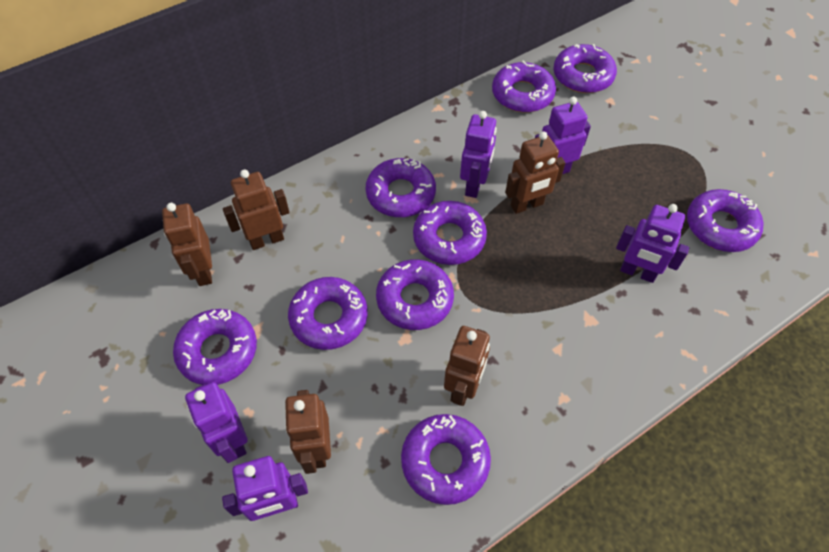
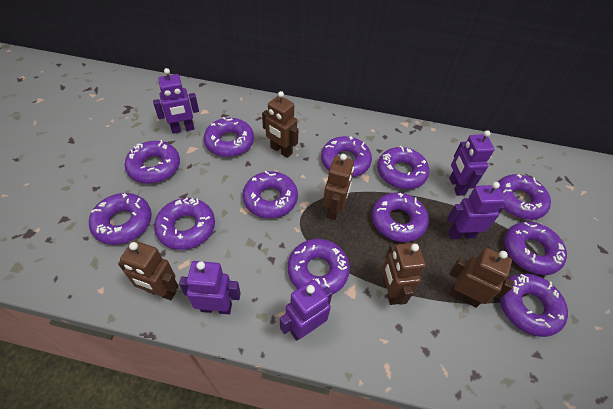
purple donut: [173,309,257,385] [288,277,368,350] [366,158,436,217] [376,259,454,330] [401,414,491,505] [413,201,487,265] [492,60,556,112] [553,44,617,93] [687,189,763,252] = 9 -> [89,193,152,245] [124,140,180,184] [154,198,215,250] [204,117,254,157] [243,171,298,218] [288,239,350,294] [321,136,372,177] [372,192,429,242] [377,146,429,189] [498,174,551,220] [499,274,568,337] [504,222,567,275] = 12

